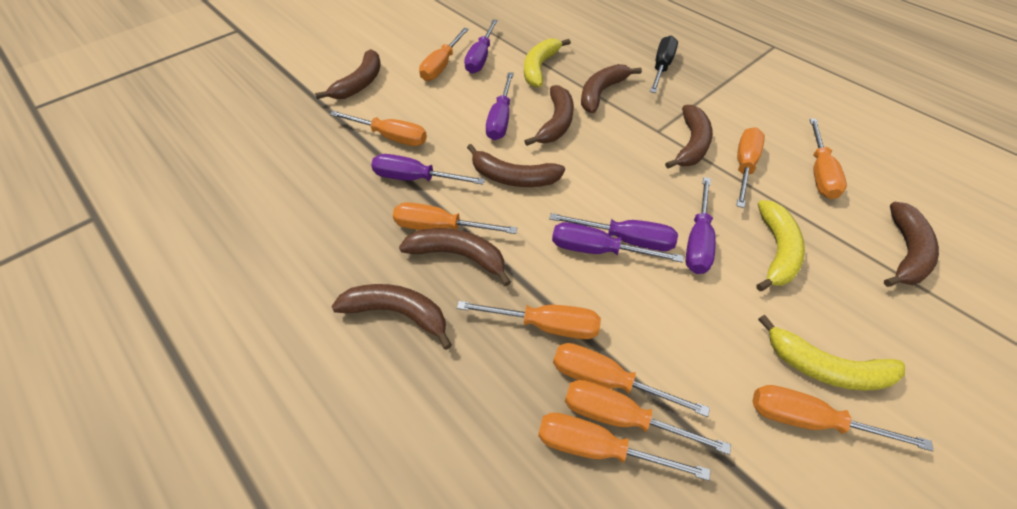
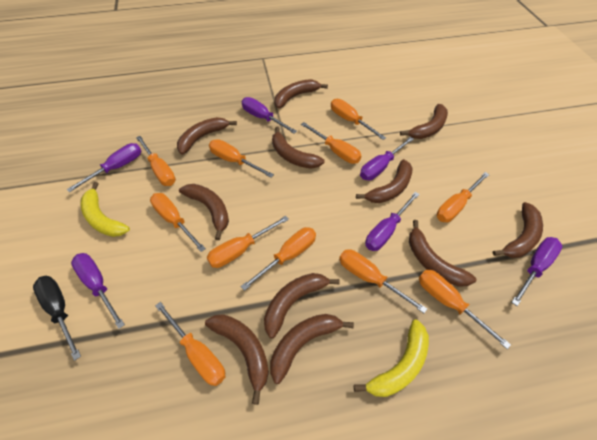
brown banana: [315,49,380,99] [331,284,452,350] [399,228,511,286] [467,144,565,187] [525,85,574,146] [581,64,642,113] [665,105,713,169] [884,202,939,287] = 8 -> [177,117,237,155] [179,184,229,240] [205,314,269,405] [264,273,340,339] [270,314,354,384] [272,127,325,169] [275,79,328,109] [356,159,413,203] [400,104,448,139] [409,220,477,287] [493,202,543,258] = 11
orange screwdriver: [329,111,427,146] [393,202,517,234] [419,28,469,81] [457,301,601,339] [538,413,710,481] [553,343,710,417] [565,380,731,455] [736,127,765,208] [753,385,934,451] [810,118,847,199] = 10 -> [136,136,176,186] [150,193,206,252] [155,302,225,386] [207,216,289,268] [209,139,274,178] [240,227,316,291] [301,122,362,164] [331,99,386,140] [339,249,427,313] [419,270,511,349] [437,172,490,222] = 11
yellow banana: [524,38,571,87] [756,200,805,291] [758,315,905,391] = 3 -> [80,182,130,237] [354,319,429,397] = 2

